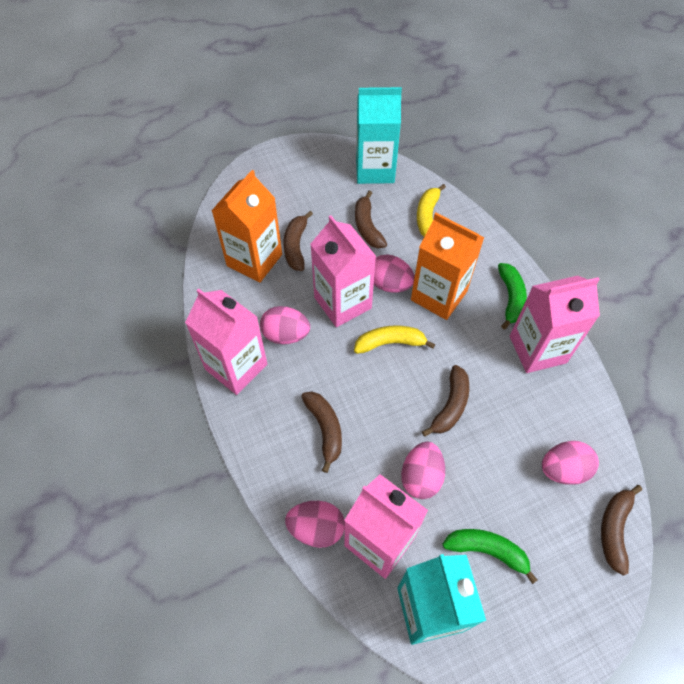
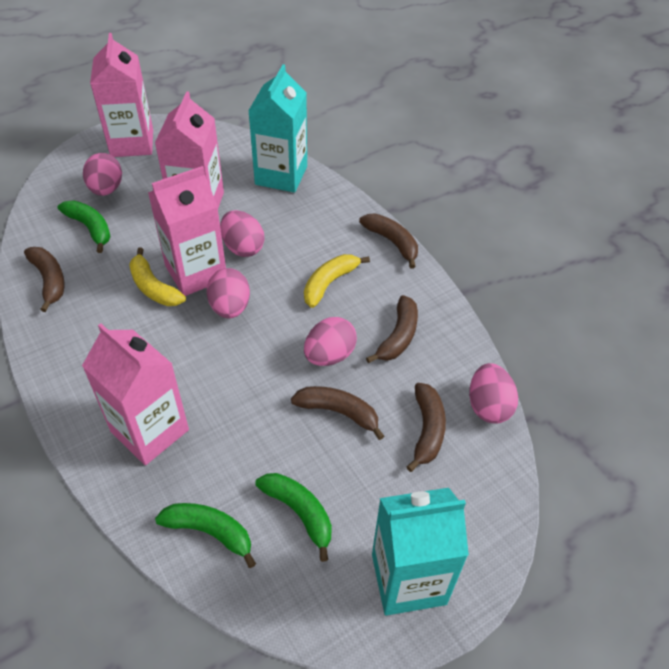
green banana: [442,529,537,584] [498,263,527,330] = 2 -> [58,200,111,253] [155,503,256,568] [255,473,332,562] = 3
orange carton: [212,170,282,283] [411,213,484,320] = 2 -> none = 0

